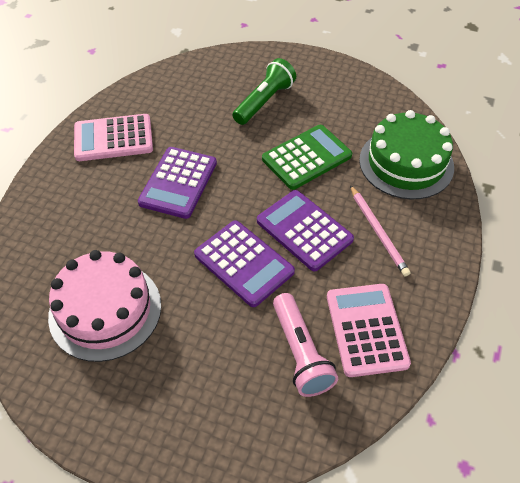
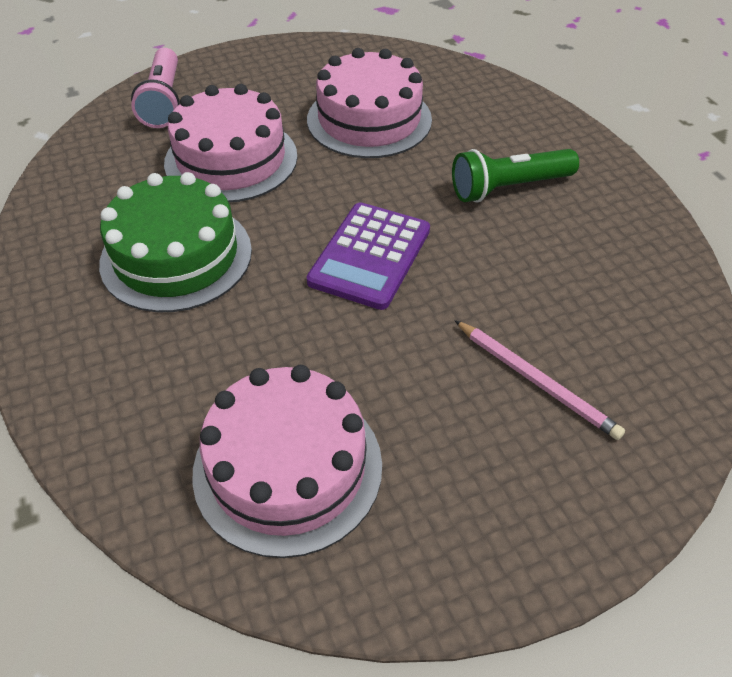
green calculator: [262,125,352,190] = 1 -> none = 0
pink cake: [48,250,161,362] = 1 -> [164,84,298,203] [192,365,382,558] [307,48,432,158] = 3
pink calculator: [74,114,153,161] [327,284,411,377] = 2 -> none = 0
purple calculator: [138,147,217,219] [194,220,295,307] [257,190,354,271] = 3 -> [307,202,430,310] = 1

